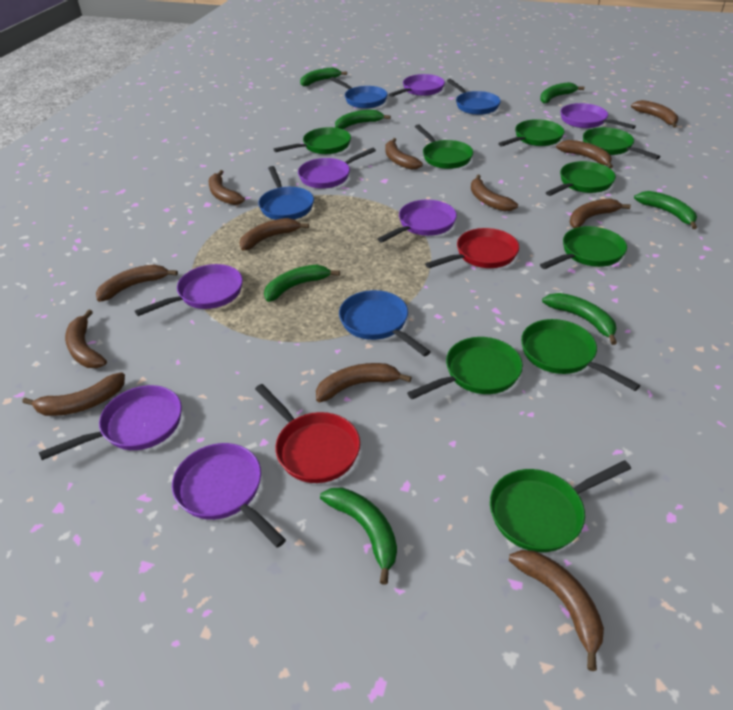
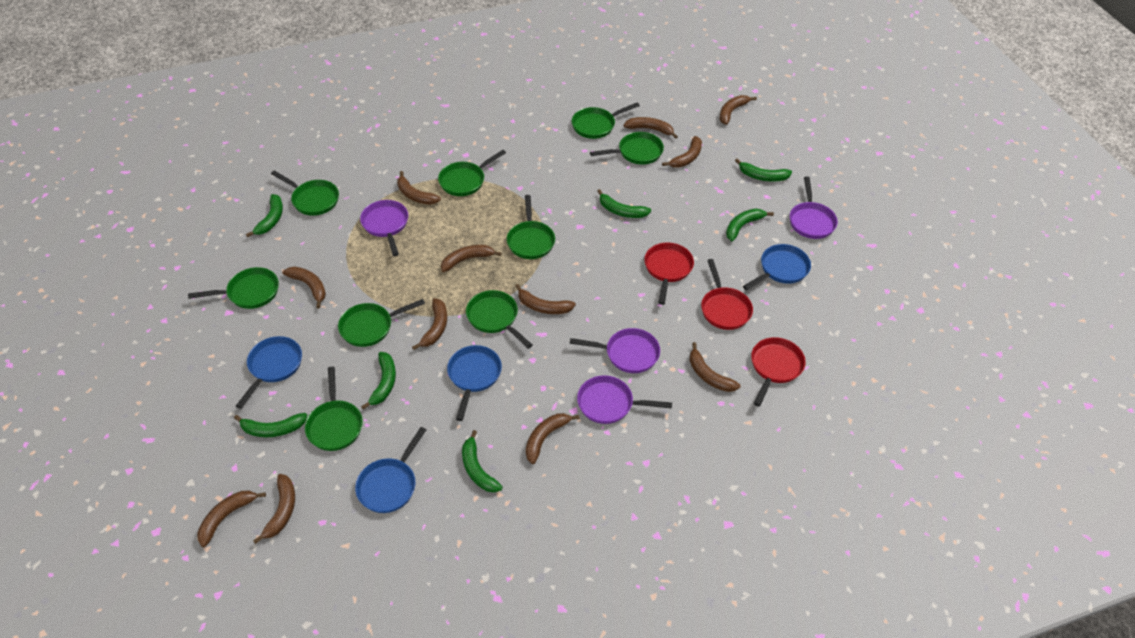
purple pan: [39,385,182,460] [135,264,243,316] [172,443,286,548] [298,148,376,189] [378,200,457,243] [389,74,445,97] [561,103,636,129] = 7 -> [360,200,408,256] [570,328,660,373] [577,375,672,424] [790,177,838,239] = 4
red pan: [255,384,360,483] [425,228,519,268] = 2 -> [644,243,694,305] [701,259,753,330] [751,337,806,407] = 3

